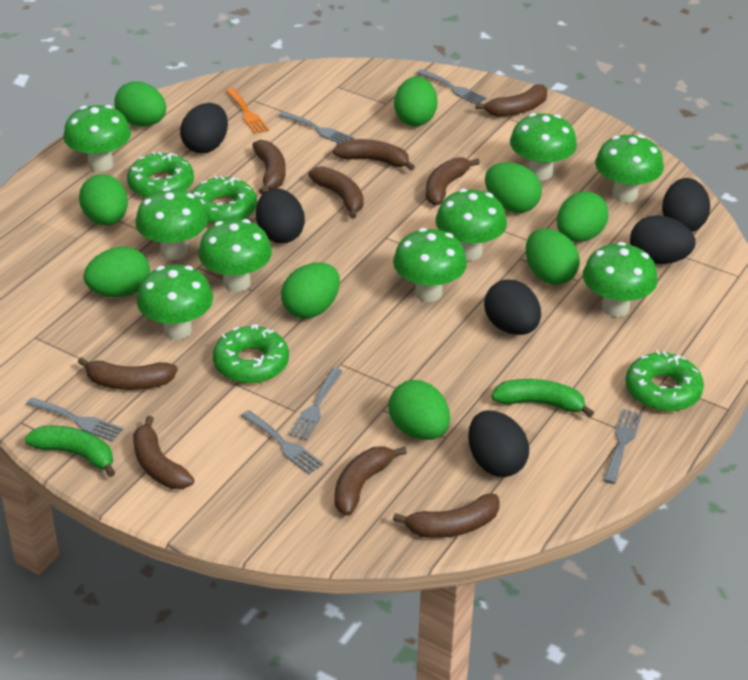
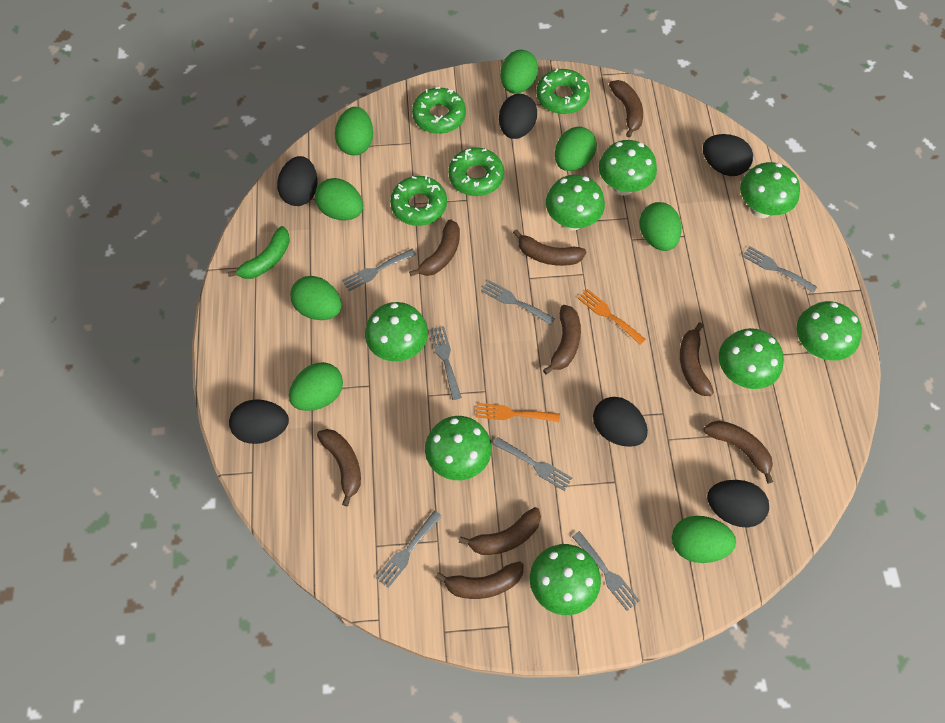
green banana: [25,426,115,477] [491,379,594,417] = 2 -> [228,226,290,279] = 1
green egg: [79,174,128,225] [84,247,150,297] [114,82,166,126] [281,262,340,319] [388,380,450,440] [394,76,438,126] [485,162,542,213] [526,228,580,285] [557,191,608,242] = 9 -> [289,362,343,411] [290,276,342,320] [315,178,363,221] [335,107,373,155] [500,50,538,94] [555,127,597,171] [639,202,682,251] [672,516,736,563] = 8
green mushroom: [63,105,131,172] [136,187,208,260] [137,265,213,340] [198,219,272,292] [393,228,467,302] [435,189,507,260] [510,113,577,180] [583,242,658,317] [595,134,664,202] = 9 -> [365,302,428,362] [425,416,492,480] [530,544,601,615] [546,175,605,231] [599,140,657,196] [719,328,784,389] [740,162,800,218] [797,301,862,361] = 8
grey fork: [26,397,123,442] [241,410,324,474] [279,111,354,143] [289,368,343,440] [416,69,487,104] [603,409,642,484] = 6 -> [342,249,416,291] [376,510,442,588] [430,326,462,400] [481,280,555,325] [493,437,572,491] [572,531,640,611] [742,246,817,293] = 7
orange fork: [226,88,269,134] = 1 -> [475,403,560,422] [578,289,646,345] = 2

